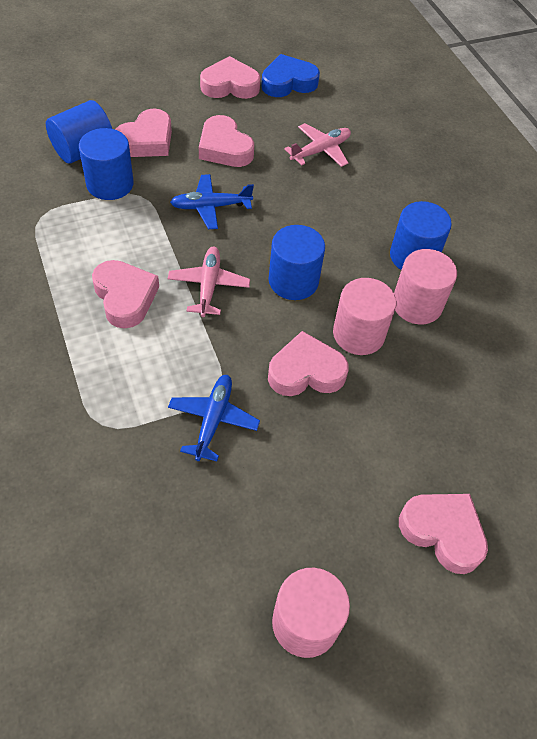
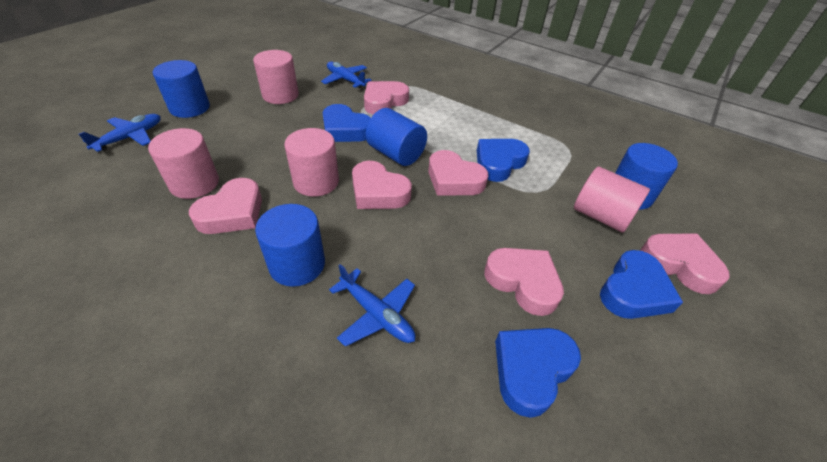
blue heart: [261,54,320,97] = 1 -> [323,104,371,142] [477,139,530,182] [495,328,581,418] [600,250,683,319] = 4
blue plane: [168,375,260,461] [170,174,254,229] = 2 -> [79,114,161,152] [321,62,372,88] [329,264,415,347] = 3
pink cylinder: [272,568,350,658] [333,278,397,355] [394,249,457,324] = 3 -> [148,128,219,199] [253,50,299,104] [284,128,339,197] [574,167,650,232] = 4
pink plane: [168,247,250,317] [284,123,351,167] = 2 -> none = 0

